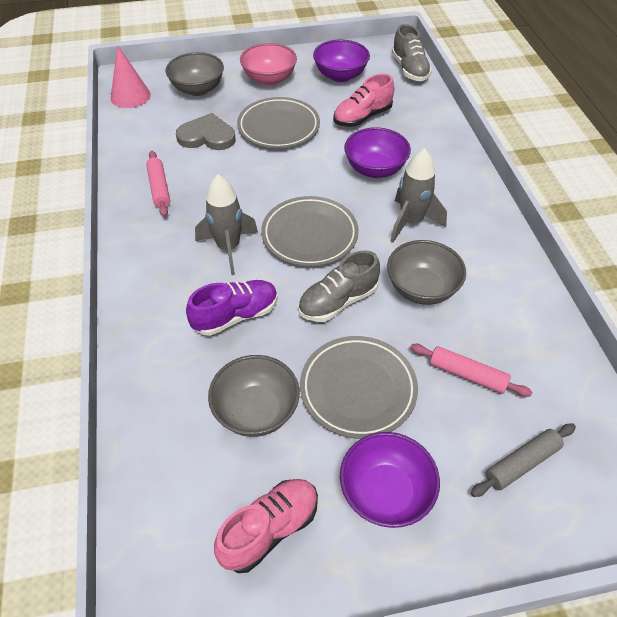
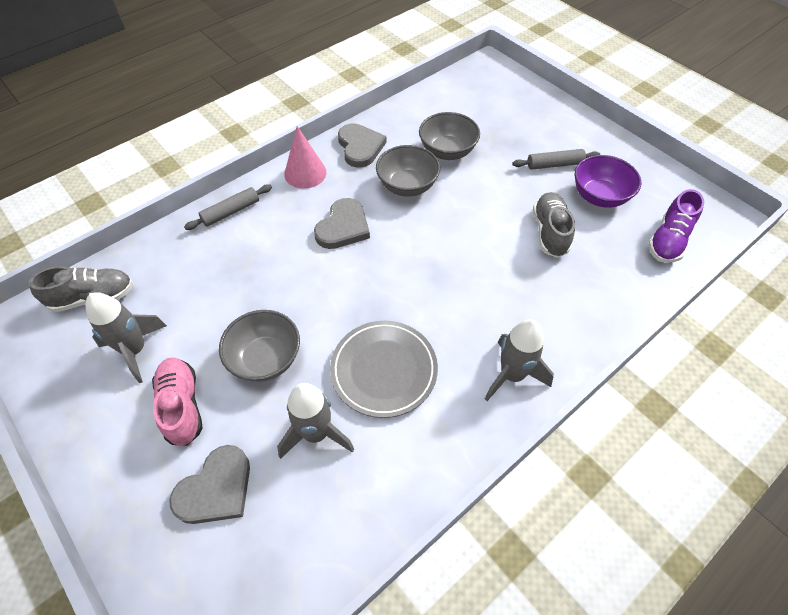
grey heart: [176,113,235,150] = 1 -> [169,445,250,524] [314,198,370,249] [338,123,387,168] = 3
grey plate: [237,97,320,148] [261,196,359,267] [300,336,418,439] = 3 -> [330,321,438,418] = 1
grey rocket: [195,174,258,275] [390,148,447,243] = 2 -> [86,292,167,383] [277,383,354,459] [485,319,554,401] = 3
grey rolling pin: [471,423,576,497] = 1 -> [184,184,272,230] [512,149,600,170] = 2
pink bowl: [240,43,297,86] = 1 -> none = 0
pink rolling pin: [146,151,170,217] [410,344,532,397] = 2 -> none = 0
pink shoe: [214,479,318,573] [333,74,394,127] = 2 -> [152,357,203,446] = 1
purple bowl: [313,40,370,82] [340,432,440,528] [344,127,411,178] = 3 -> [575,155,641,208] = 1

